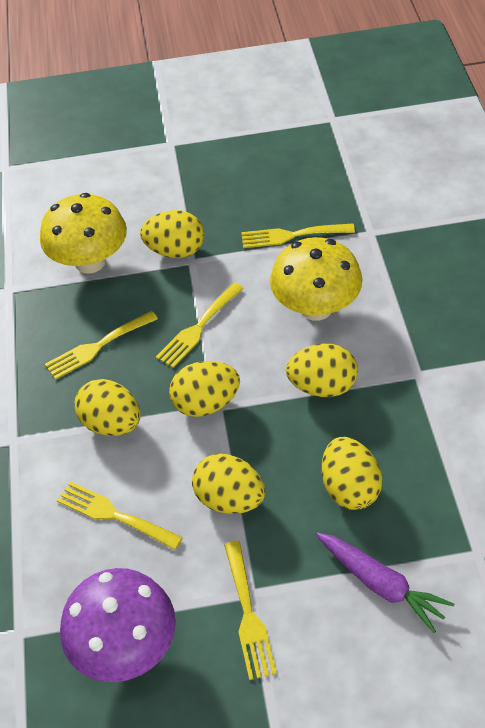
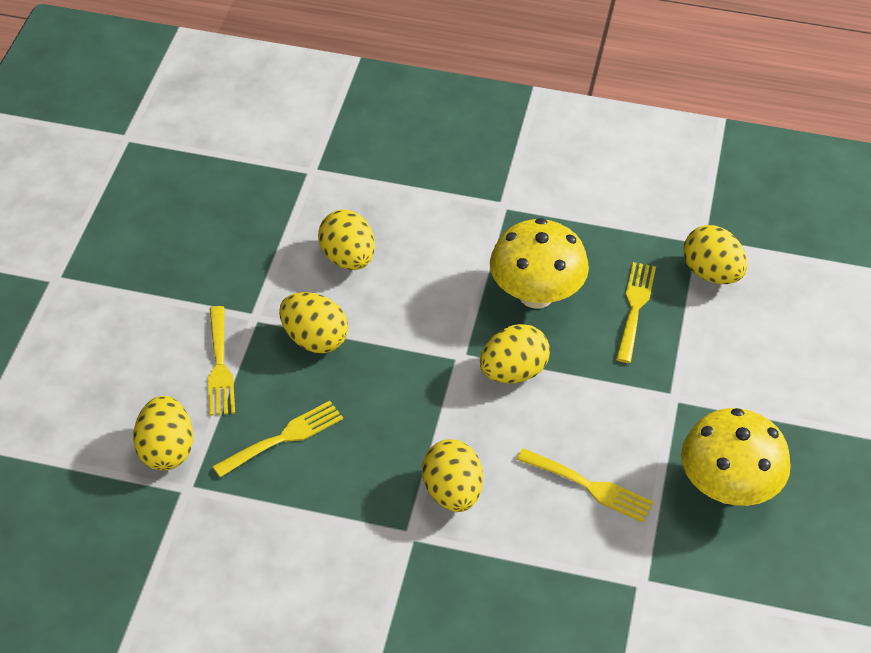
purple carrot: [316,532,454,633] = 1 -> none = 0
purple mushroom: [60,568,176,682] = 1 -> none = 0
yellow fork: [45,311,158,380] [57,481,183,550] [156,283,244,368] [224,541,277,680] [241,224,355,248] = 5 -> [208,306,235,416] [212,401,343,477] [516,448,654,522] [616,262,656,363] = 4

